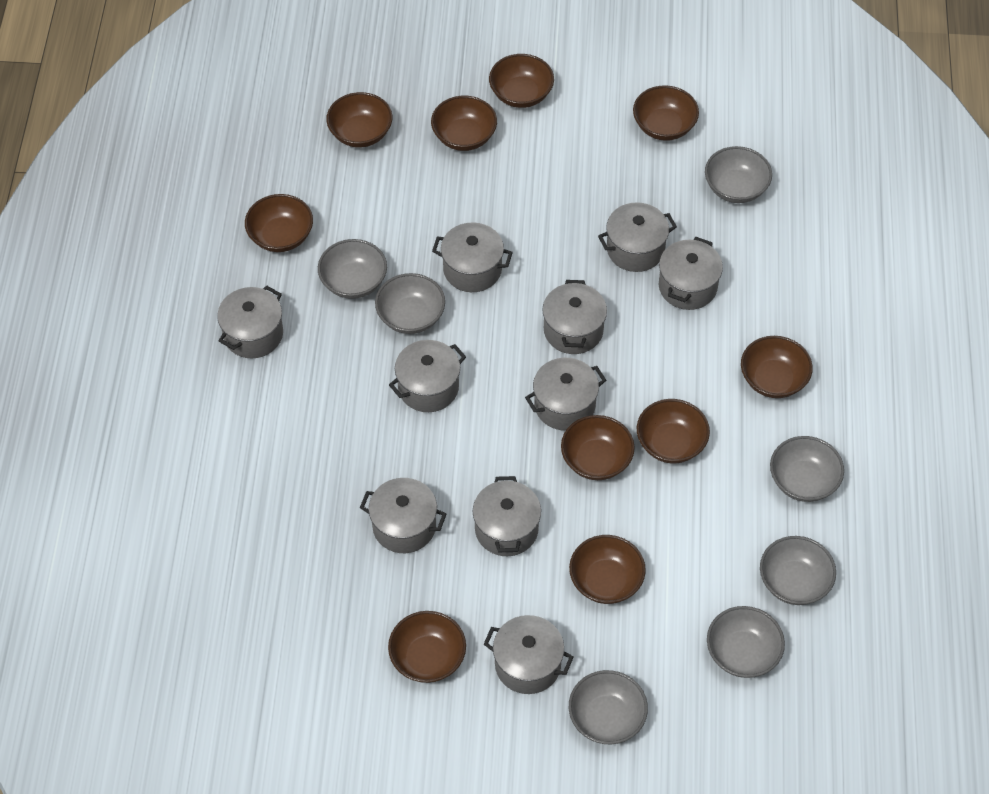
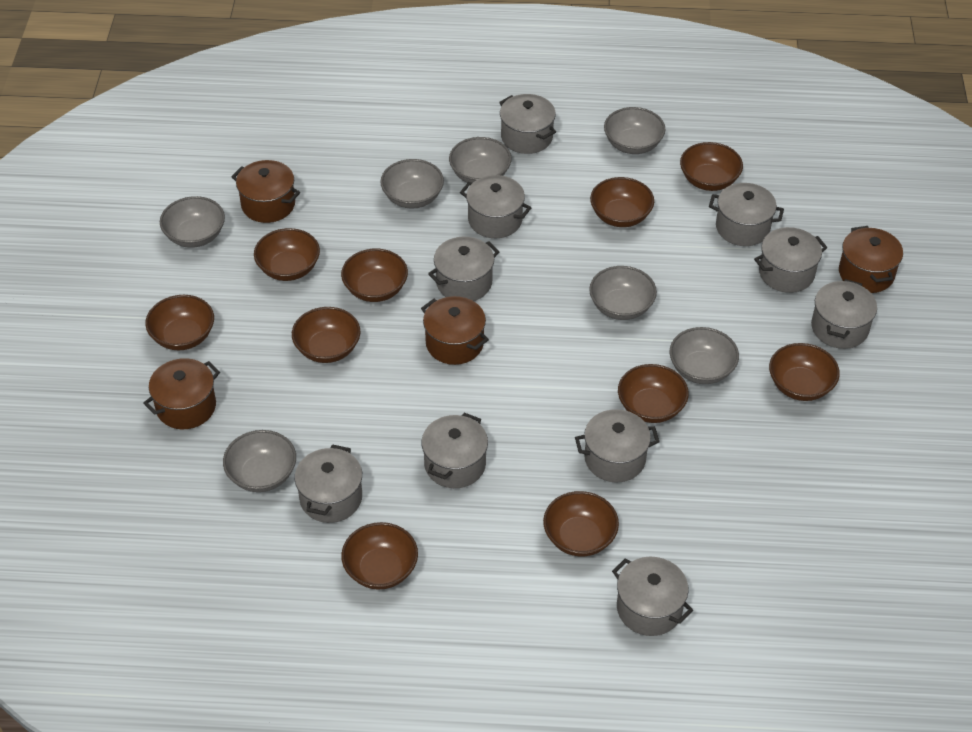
brown pot: none = 0 -> [143,358,220,429] [231,160,300,223] [421,296,489,365] [839,226,903,293] = 4

